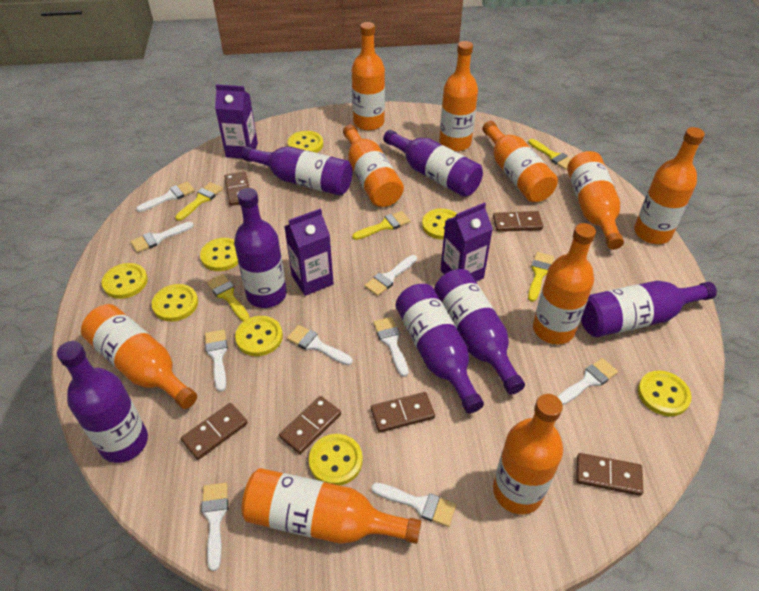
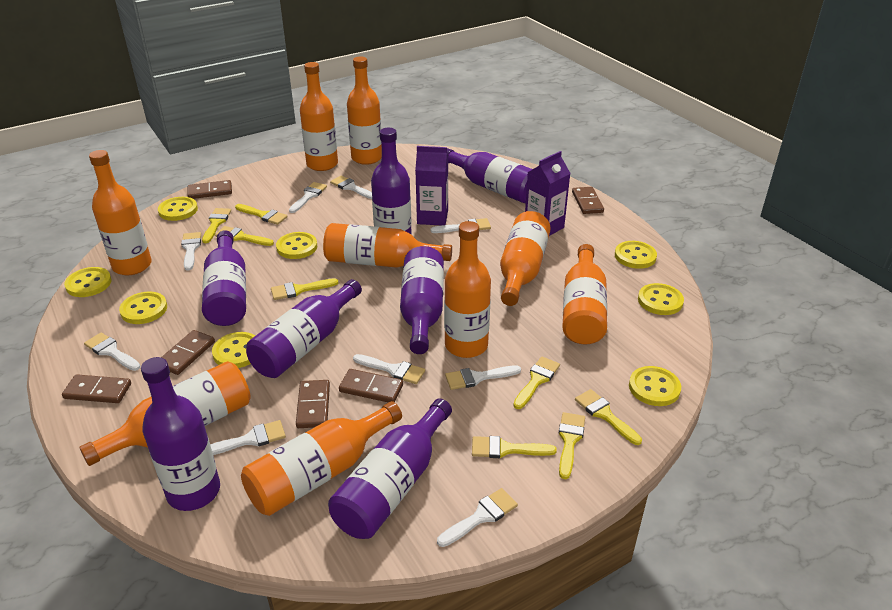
orange bottle: [81,304,197,409] [241,468,421,544] [343,124,404,207] [352,22,385,131] [439,41,478,152] [482,121,558,202] [493,394,563,514] [533,223,596,344] [567,151,624,250] [634,127,705,244] = 10 -> [79,361,251,466] [89,150,152,275] [241,401,402,516] [300,62,338,171] [323,223,452,268] [347,57,382,165] [444,221,491,358] [500,211,550,306] [562,244,607,345] = 9
purple carton: [215,84,258,159] [284,208,334,296] [440,202,493,282] = 3 -> [415,146,448,226] [525,151,571,236] = 2
yellow brush: [175,182,223,221] [207,274,250,322] [352,211,411,240] [528,139,571,170] [528,252,554,302] = 5 -> [202,208,231,243] [215,226,274,246] [235,204,288,225] [271,278,338,300] [472,436,557,458] [513,357,560,409] [559,412,585,479] [575,389,642,445] = 8

